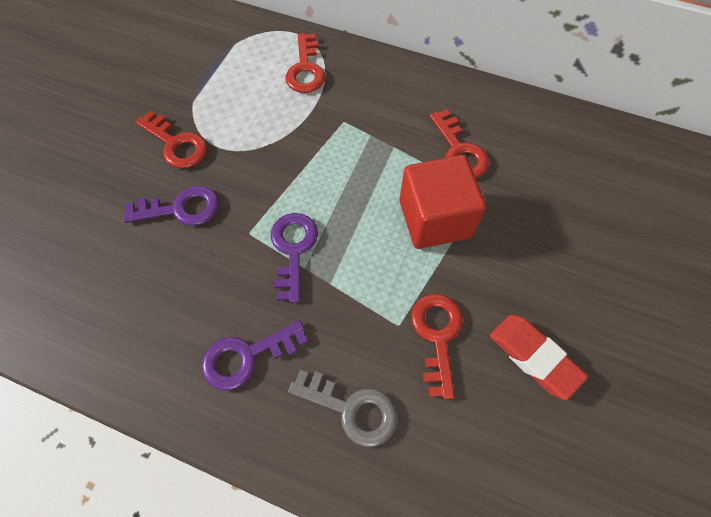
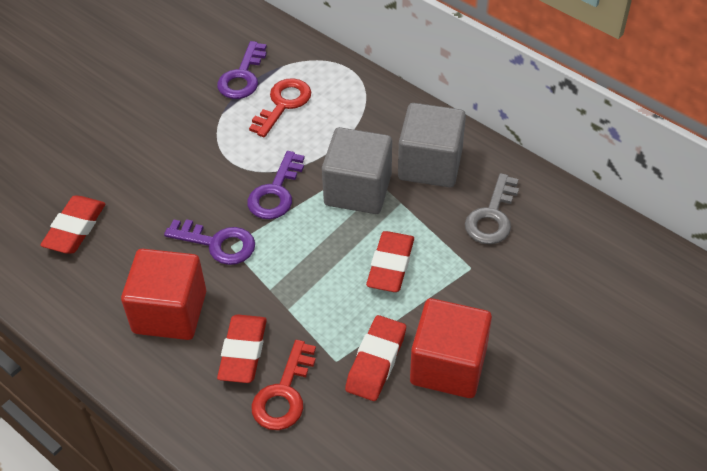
grey cube: none = 0 -> [322,127,392,214] [398,103,466,187] = 2
red cube: [399,155,486,249] = 1 -> [121,249,206,340] [410,298,492,398] = 2
red eraser: [490,315,588,400] = 1 -> [40,195,106,253] [217,315,267,383] [345,315,406,401] [366,231,414,292] = 4
red key: [135,111,207,168] [285,33,325,93] [411,294,463,399] [430,110,489,178] = 4 -> [249,78,311,137] [252,340,316,430] = 2

